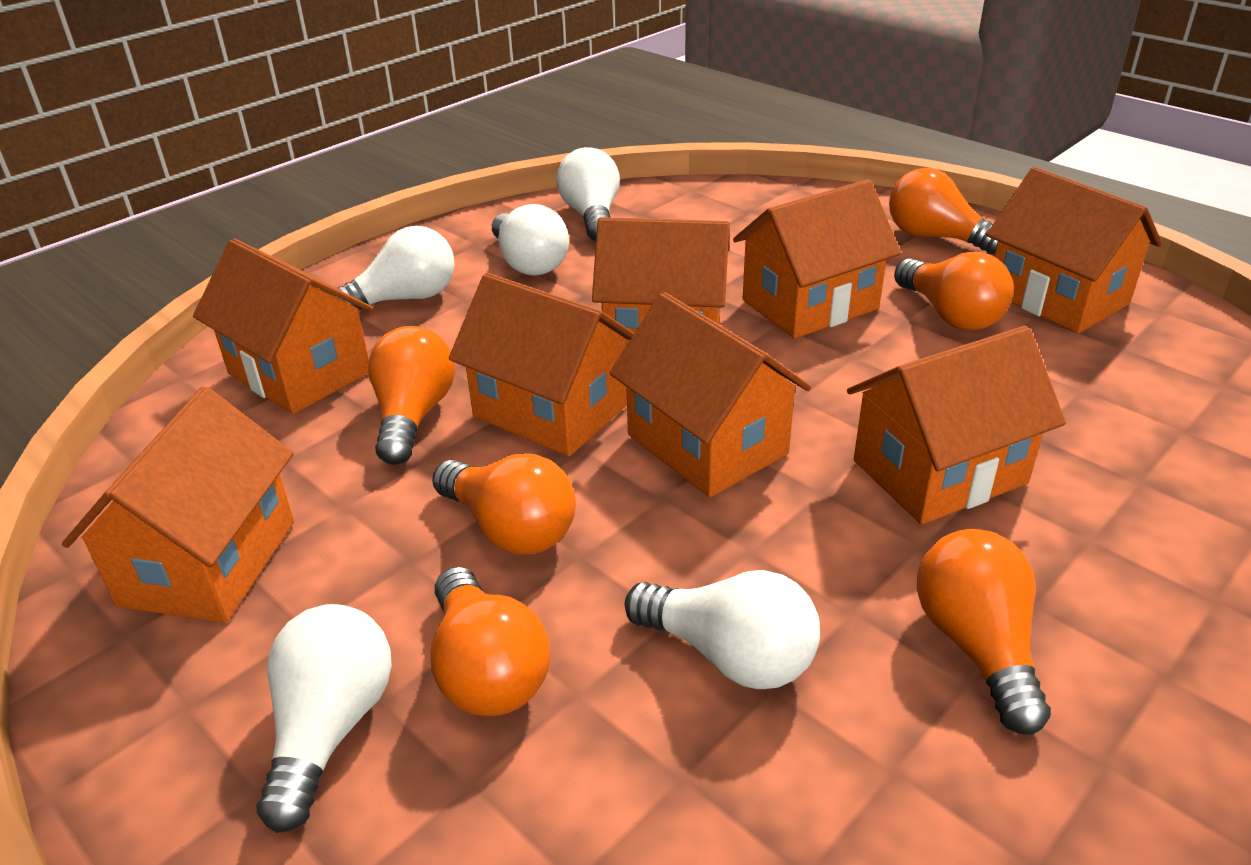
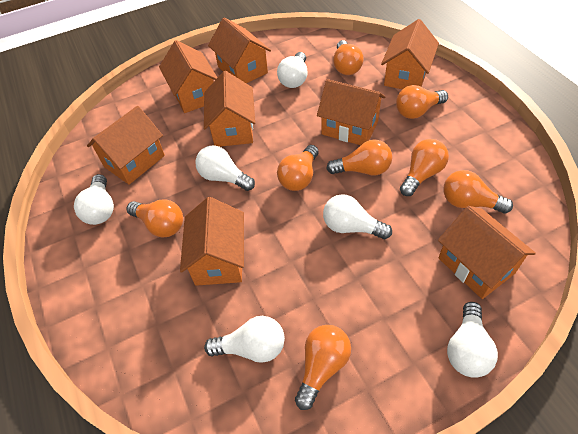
orange light bulb: [368,326,455,465] [430,567,550,716] [432,453,576,555] [889,168,998,255] [894,252,1014,330] [917,529,1051,734] = 6 -> [127,200,183,238] [277,145,319,191] [295,325,351,410] [326,139,392,175] [333,40,364,75] [396,85,448,119] [400,139,449,196] [443,170,513,213] = 8
white light bulb: [256,604,392,833] [333,226,455,310] [492,204,569,276] [556,147,620,241] [625,570,820,689] = 5 -> [74,174,114,225] [195,145,255,191] [204,316,285,363] [277,52,307,88] [323,194,392,239] [447,302,498,378] = 6

